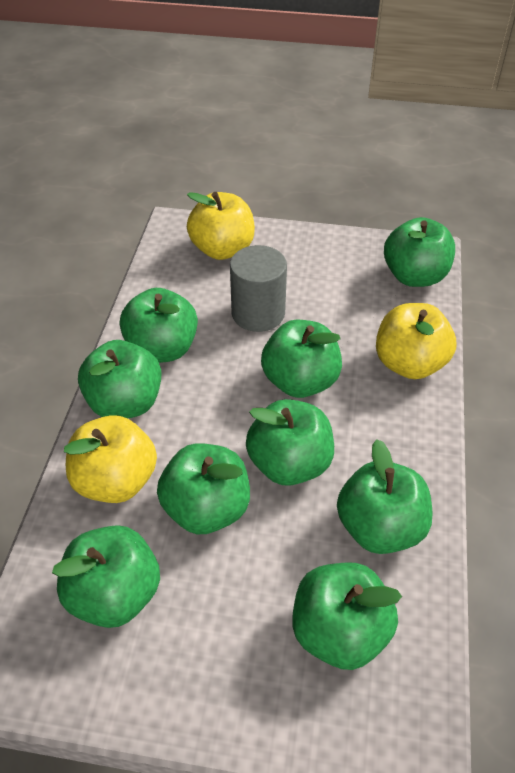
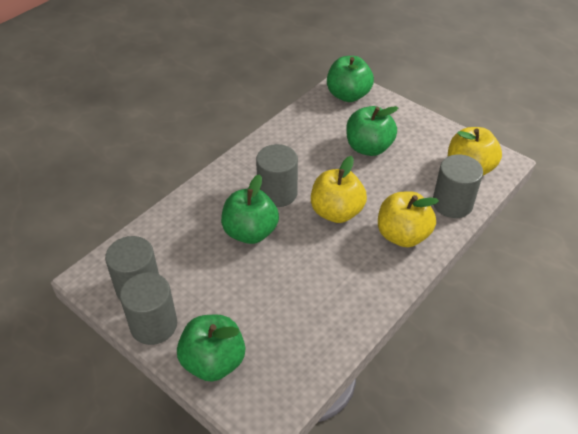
green apple: [52,525,160,628] [78,340,162,419] [120,288,198,363] [157,443,250,534] [246,399,334,486] [261,320,342,398] [292,562,402,670] [337,439,433,554] [384,217,455,287] = 9 -> [177,314,245,382] [221,174,279,244] [327,56,374,102] [346,106,398,156] = 4
grey cylinder: [230,245,287,332] = 1 -> [105,236,159,299] [120,272,177,345] [256,144,298,207] [433,154,483,218] = 4

